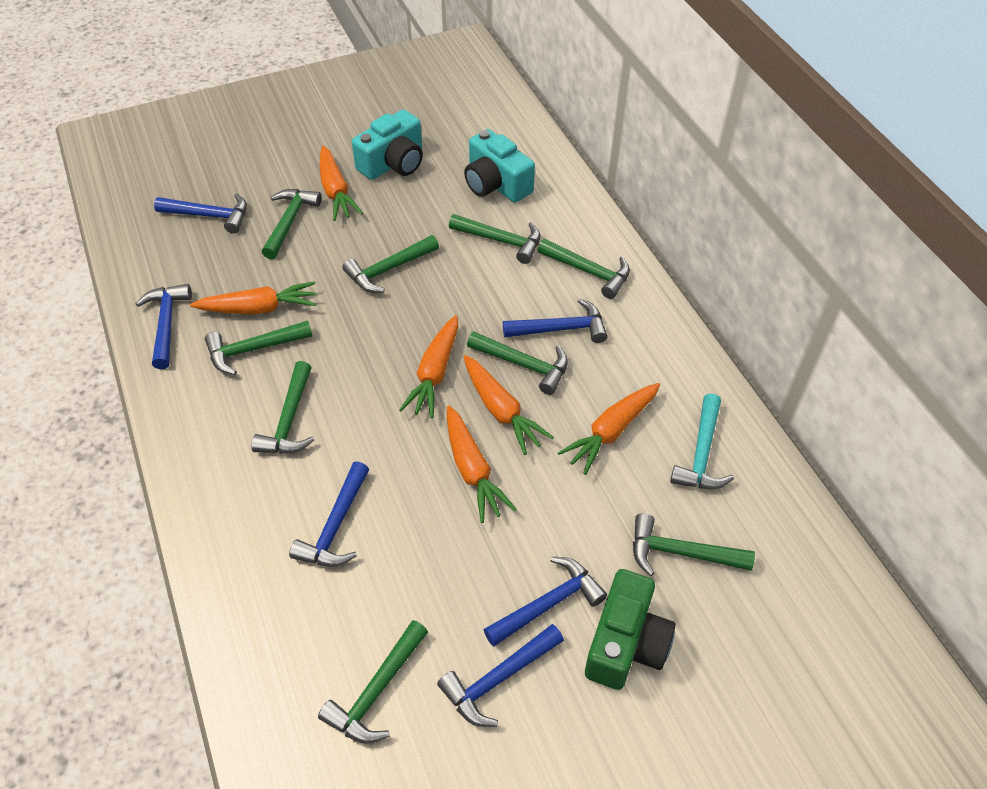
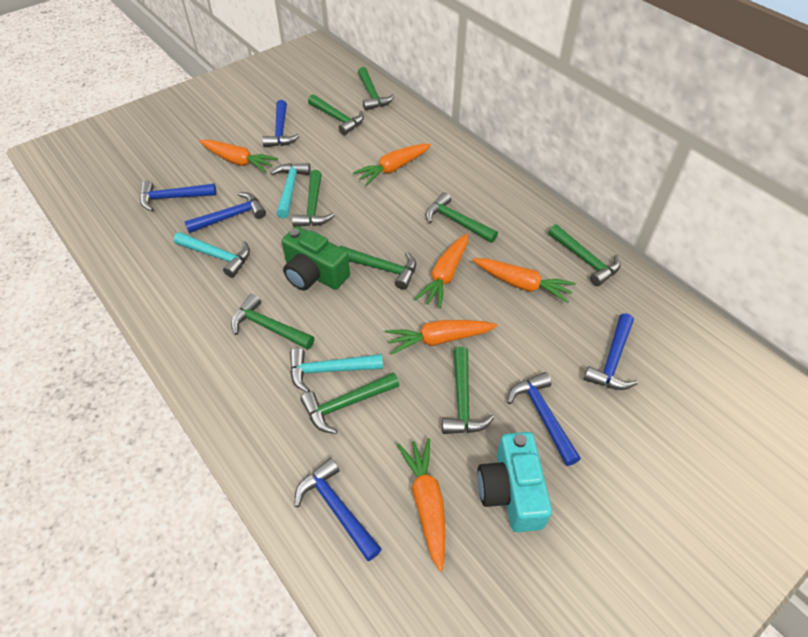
turquoise camera: [352,109,423,180] [464,129,535,203] = 2 -> [477,432,552,532] = 1
turquoise hammer: [670,394,734,489] = 1 -> [174,232,250,278] [271,163,311,218] [290,348,383,393] = 3

